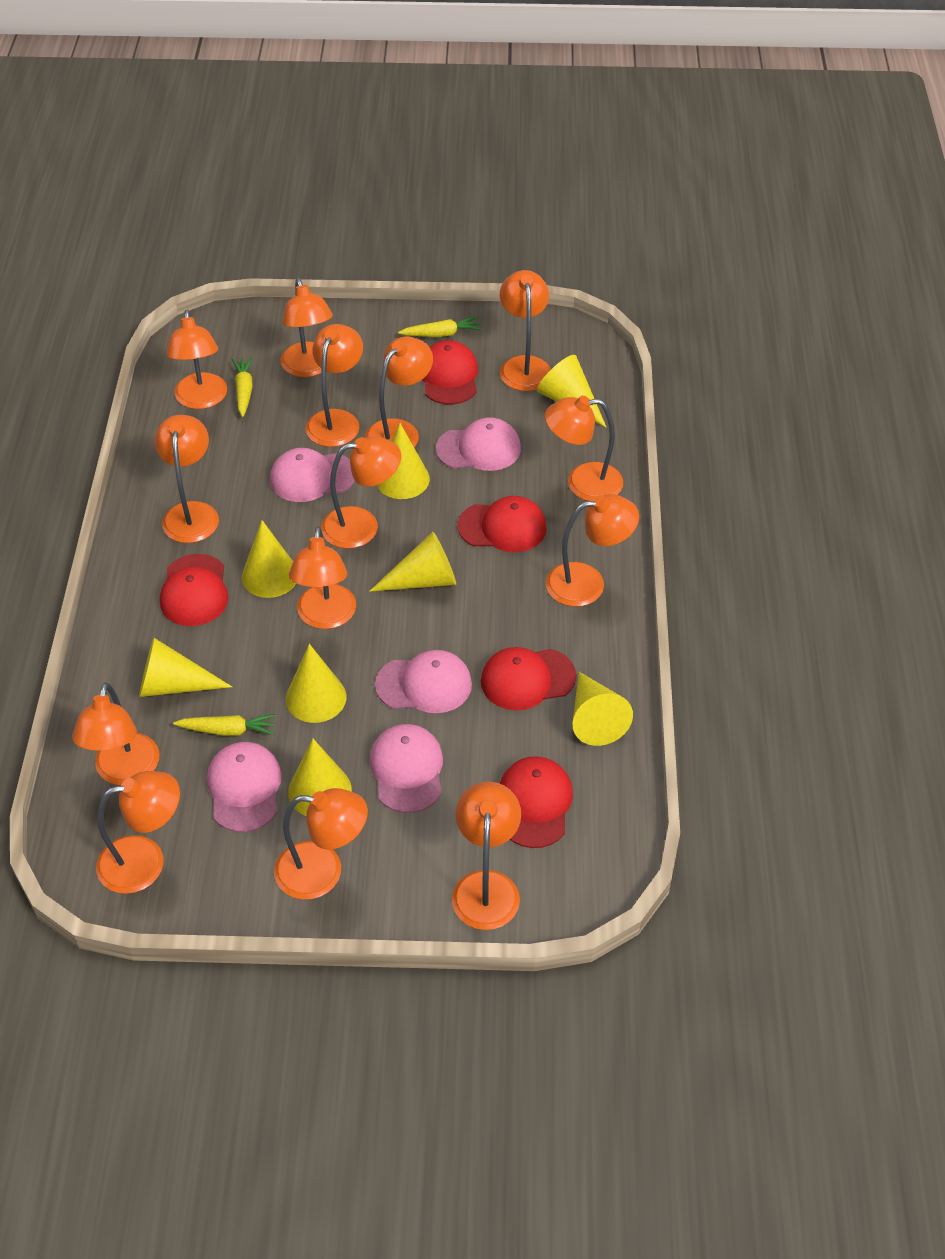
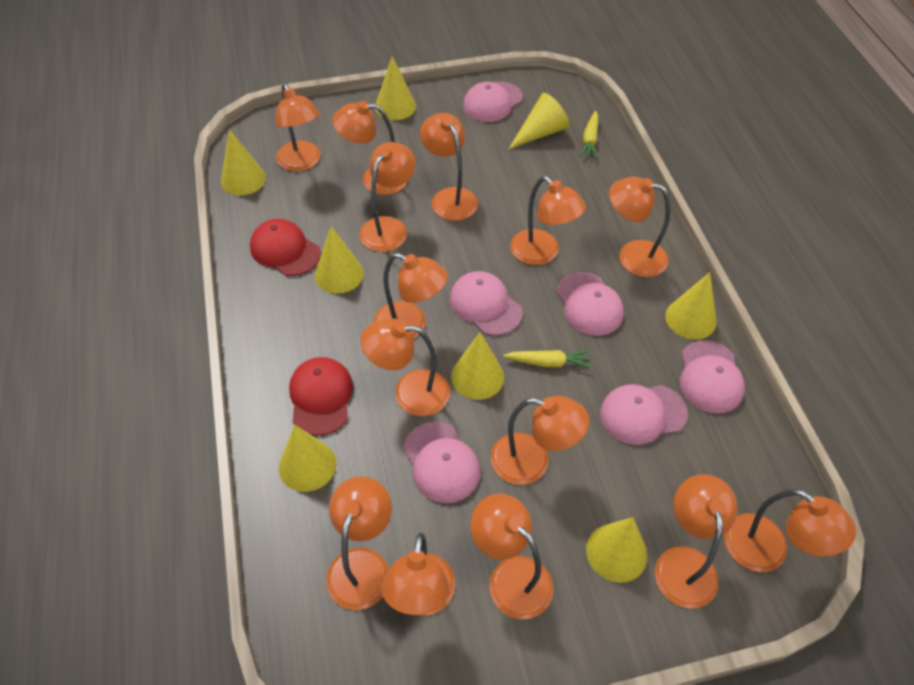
pink cap: [207,742,282,832] [270,448,355,502] [369,724,443,813] [375,650,472,713] [436,417,521,471] = 5 -> [403,422,480,503] [450,271,523,336] [463,81,523,122] [556,272,624,336] [600,384,688,445] [680,340,745,413] = 6
red cap: [160,554,228,626] [422,340,478,405] [457,496,547,552] [481,647,576,710] [500,756,573,848] = 5 -> [250,219,321,276] [289,357,353,436] = 2
yellow carrot: [173,714,276,736] [232,357,253,417] [398,316,481,337] = 3 -> [503,350,591,368] [579,111,598,159] = 2

